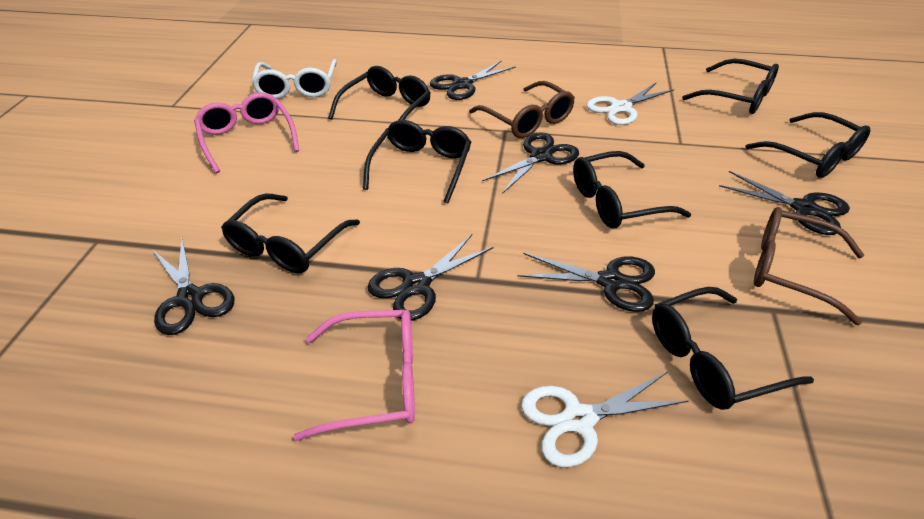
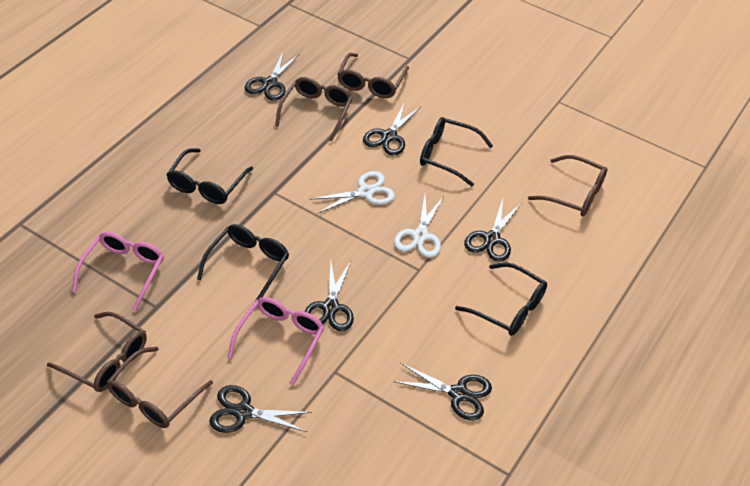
black glasses: [221,193,360,273] [328,66,430,138] [363,120,471,203] [573,151,691,228] [652,287,814,410] [682,59,779,114] [745,112,871,178] = 7 -> [166,148,253,204] [197,224,289,300] [420,117,493,186] [455,263,547,336] = 4
brown glasses: [469,81,575,138] [754,207,864,325] = 2 -> [47,312,147,392] [107,346,213,428] [275,77,353,142] [337,53,409,98] [528,155,607,216] = 5
white glasses: [251,59,337,99] = 1 -> none = 0

